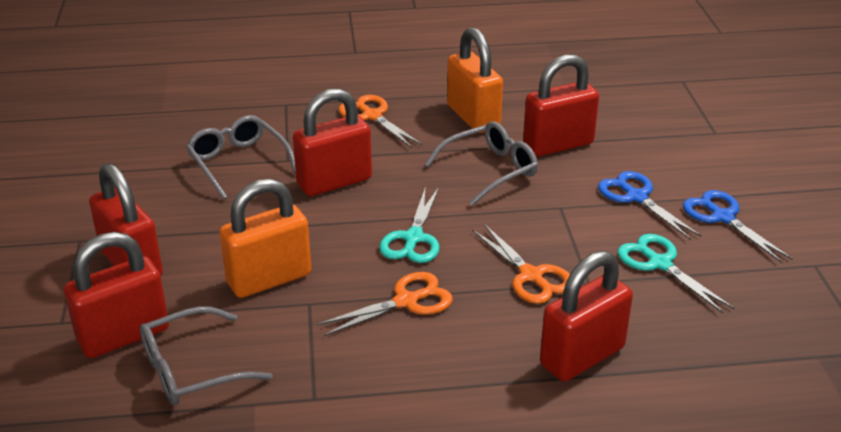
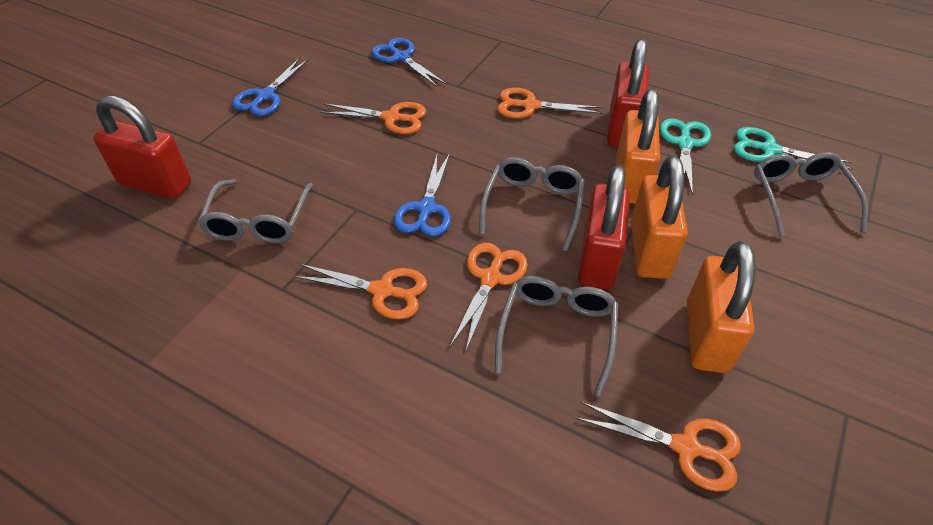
blue scissors: [598,171,701,240] [683,190,793,263] = 2 -> [232,58,309,116] [372,38,446,88] [394,153,451,237] = 3
grey glasses: [140,306,273,406] [186,115,296,199] [424,121,538,206] = 3 -> [198,179,313,243] [479,157,585,251] [495,276,618,396] [754,152,868,237] = 4
orange padlock: [219,179,311,298] [447,27,503,133] = 2 -> [616,89,660,204] [631,156,688,279] [687,241,755,373] = 3
orange scissors: [317,272,453,336] [339,95,422,148] [472,224,570,304] = 3 -> [294,264,427,320] [320,102,426,134] [450,243,528,353] [497,88,603,118] [576,402,741,492] = 5
red padlock: [64,232,169,358] [89,163,163,276] [293,88,372,196] [523,54,599,157] [540,251,633,381] = 5 -> [93,96,191,199] [578,165,630,290] [607,39,649,147] = 3

